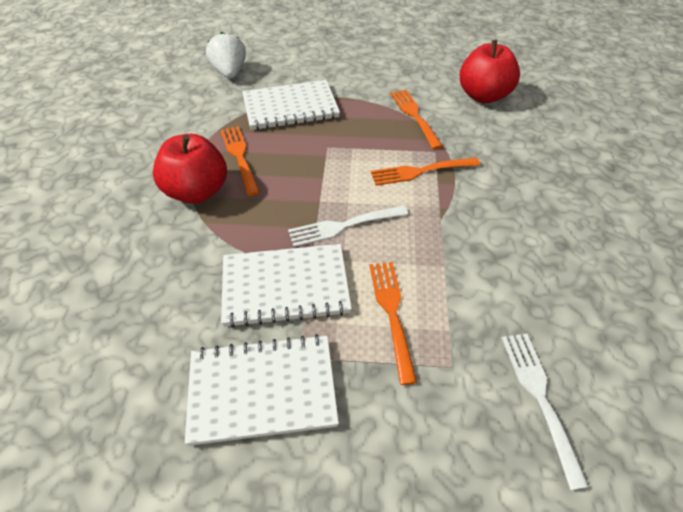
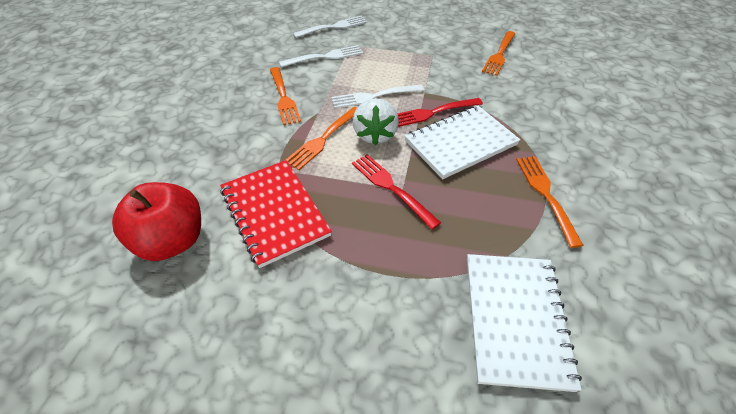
red apple: [153,134,227,204] [460,40,520,103] = 2 -> [112,182,201,261] = 1
red fork: none = 0 -> [352,154,441,230] [397,98,483,127] = 2
red notebook: none = 0 -> [220,160,332,268] = 1
white fork: [288,205,408,247] [502,334,589,490] = 2 -> [279,45,363,67] [293,16,368,38] [331,85,424,108] = 3
white notebook: [185,334,339,446] [221,244,352,328] [242,80,340,130] = 3 -> [405,106,520,179] [467,254,582,392] = 2

